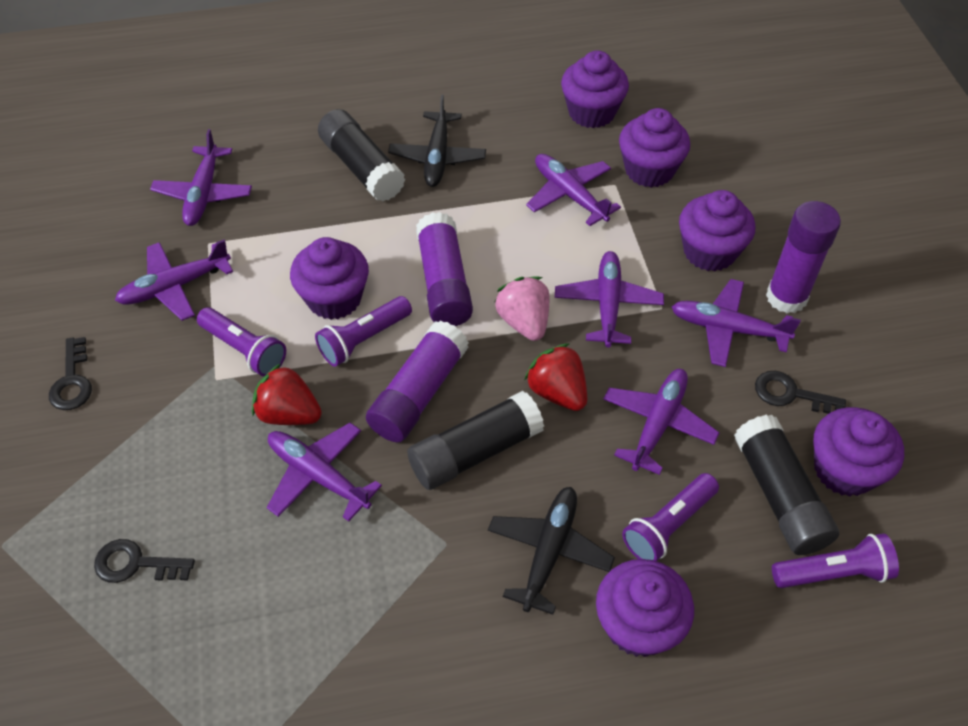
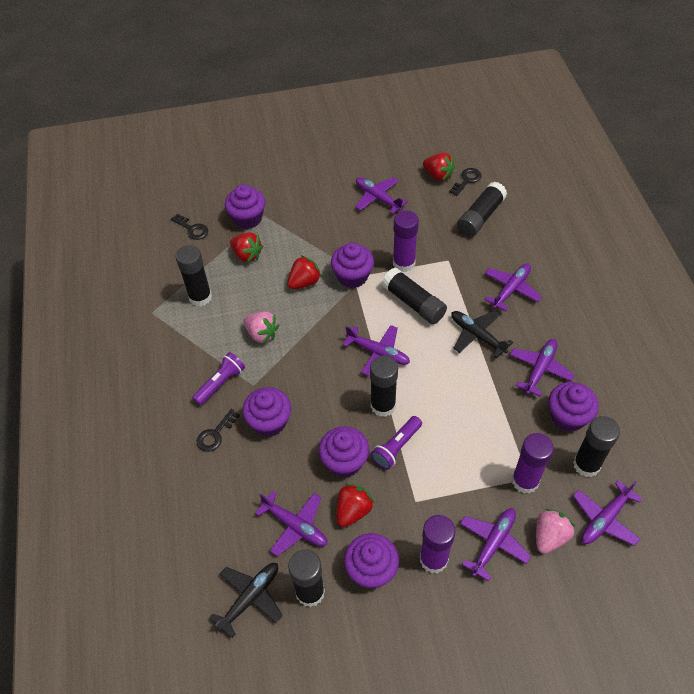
black glue stick: [318,109,405,202] [407,391,544,490] [734,415,839,555] = 3 -> [176,245,212,307] [288,549,325,607] [370,356,398,417] [382,268,447,324] [457,182,507,237] [573,416,620,477] = 6
pink strawberry: [494,276,549,341] = 1 -> [244,312,279,344] [536,509,575,554] = 2
purple flashlight: [197,307,286,377] [315,296,412,367] [622,473,719,561] [772,533,899,588] = 4 -> [192,352,245,405] [371,416,422,470] = 2
red strawberry: [252,364,322,425] [524,343,587,411] = 2 -> [230,232,263,263] [287,256,322,289] [337,483,374,527] [423,153,455,181] = 4

